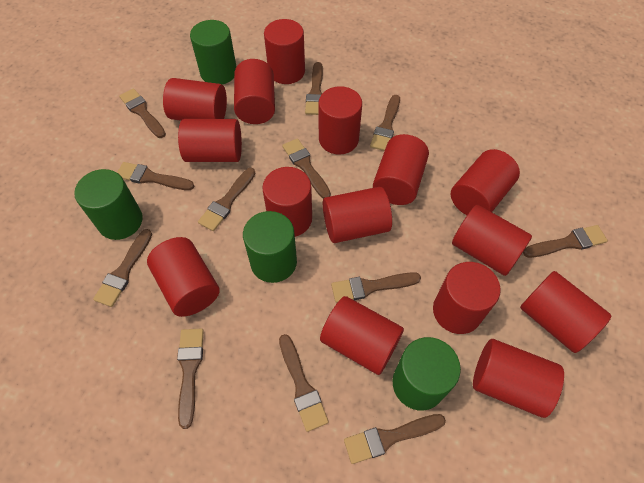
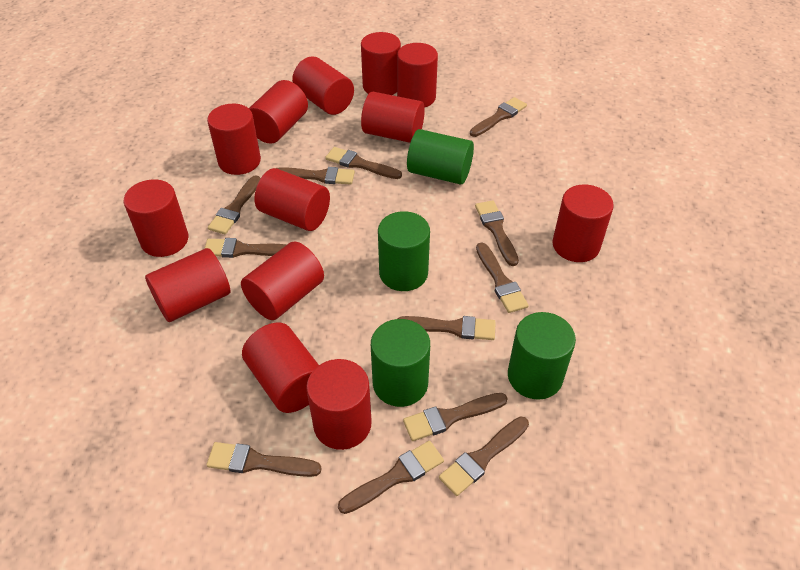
red cylinder: [147,237,220,317] [163,78,227,121] [178,119,242,162] [234,59,275,124] [262,167,312,237] [264,19,305,84] [318,86,362,155] [320,296,404,375] [323,187,392,243] [373,134,429,205] [433,262,501,334] [451,149,520,215] [452,205,532,276] [473,339,564,418] [520,271,612,353] = 15 -> [123,179,188,257] [145,248,230,322] [207,104,261,175] [241,241,324,320] [242,323,319,413] [249,80,308,144] [254,168,330,231] [292,56,354,115] [306,359,372,450] [361,32,401,95] [361,92,425,143] [397,43,438,108] [552,184,614,262] = 13

